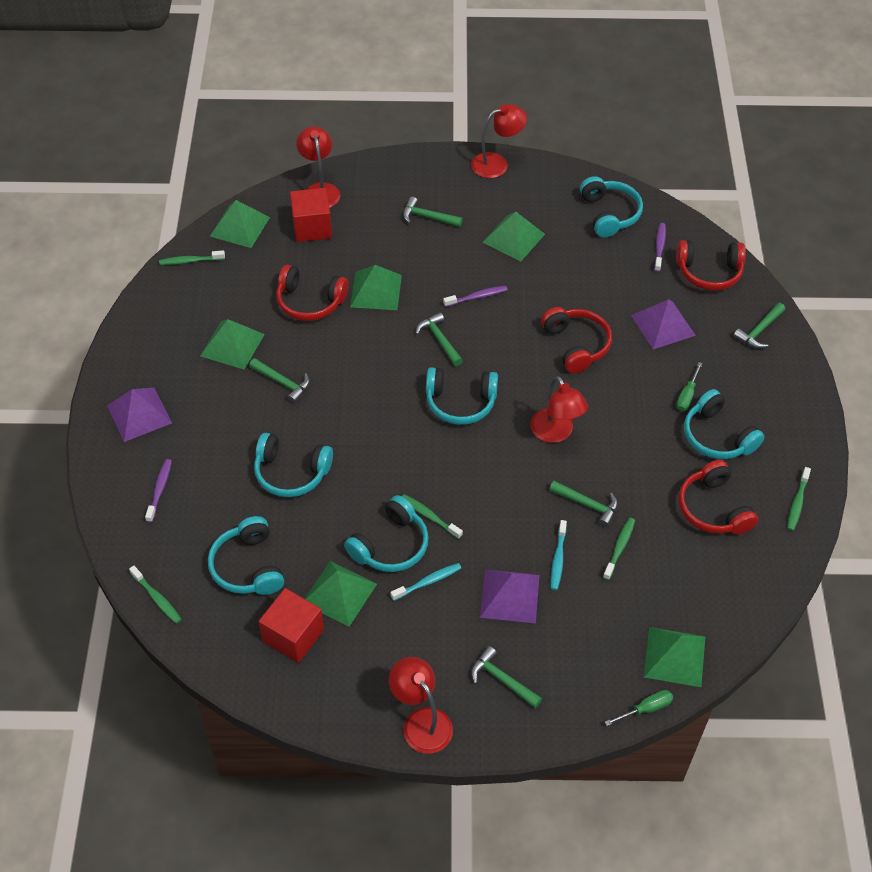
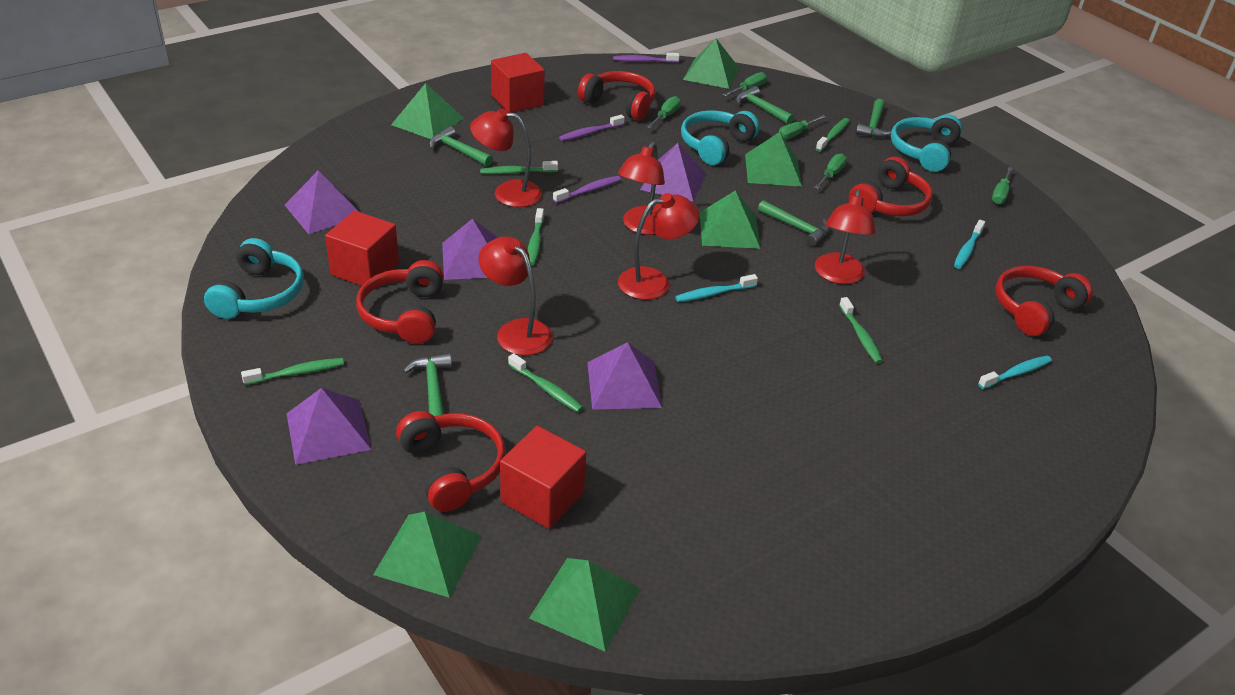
green hammer: [249,358,310,404] [403,197,463,227] [415,312,463,366] [471,646,542,708] [549,481,618,527] [733,303,785,348] = 6 -> [403,353,452,417] [429,126,493,166] [736,86,794,124] [758,200,830,246] [856,99,892,137] = 5
green screwdriver: [605,690,673,726] [676,362,703,411] = 2 -> [647,96,681,128] [723,72,767,96] [778,115,826,139] [814,154,847,189] [992,167,1013,204] = 5
green toothbrush: [129,566,182,624] [159,250,225,265] [402,494,463,539] [603,518,635,580] [787,467,811,531] = 5 -> [241,358,344,385] [480,161,558,174] [508,353,583,412] [528,208,544,265] [816,118,850,152] [839,297,883,364] = 6
purple pyramid: [107,388,172,442] [480,569,540,623] [631,299,696,349] = 3 -> [285,170,359,234] [287,388,371,465] [442,219,498,280] [587,342,662,409] [640,143,707,202] = 5
red cube: [259,588,324,663] [290,188,332,242] = 2 -> [325,210,399,286] [491,53,545,113] [500,426,586,529] = 3
red headphones: [276,265,349,321] [541,307,612,374] [676,240,746,291] [678,460,758,535] = 4 -> [356,260,444,344] [396,411,505,512] [578,71,655,120] [849,157,933,216] [996,266,1093,336] = 5
red lamp: [296,126,340,208] [389,657,453,754] [471,104,527,178] [530,376,588,443] = 4 -> [470,108,542,207] [478,236,553,355] [618,142,665,235] [618,193,700,300] [815,190,876,284] = 5
turquoise headphones: [208,516,284,595] [254,433,333,497] [344,495,429,572] [426,367,498,425] [580,176,643,238] [684,389,765,459] = 6 -> [204,238,304,319] [681,110,760,165] [891,114,962,172] = 3
turquoise toothbrush: [390,563,461,601] [551,520,567,590] = 2 -> [675,274,758,302] [954,220,985,269] [978,356,1052,389] = 3

